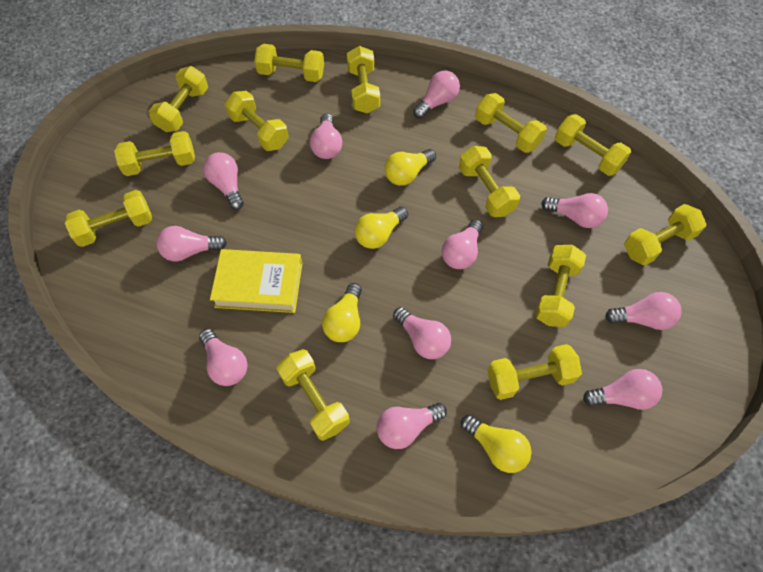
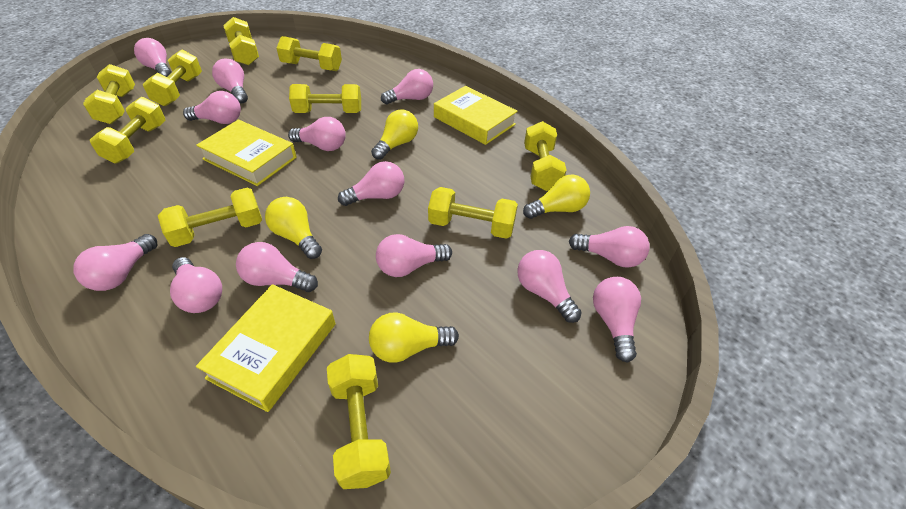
pink light bulb: [156,226,227,261] [199,329,247,386] [203,152,244,210] [310,113,342,159] [377,403,447,449] [393,307,451,359] [413,70,460,119] [442,219,483,269] [541,193,608,228] [583,369,662,410] [605,292,682,330] = 11 -> [73,234,157,291] [134,38,172,77] [170,257,222,313] [183,91,241,124] [212,59,248,103] [236,242,318,292] [288,117,346,151] [338,161,404,206] [376,234,452,277] [381,69,433,104] [518,250,582,323] [569,226,650,268] [593,277,641,363] = 13
yellow book: [210,249,302,313] = 1 -> [196,119,297,186] [196,284,336,412] [434,86,518,145] = 3
yellow dumbbell: [65,190,152,247] [114,131,195,176] [149,66,208,132] [225,91,289,151] [254,44,324,82] [277,349,350,441] [347,46,380,113] [459,146,520,217] [475,93,547,153] [487,344,582,400] [535,245,586,327] [555,114,631,176] [624,204,706,266] = 13 -> [83,64,135,124] [90,97,166,163] [143,49,202,106] [158,188,262,247] [223,17,259,65] [276,36,342,71] [289,84,361,113] [327,354,391,489] [428,187,518,239] [524,121,567,191] = 10

